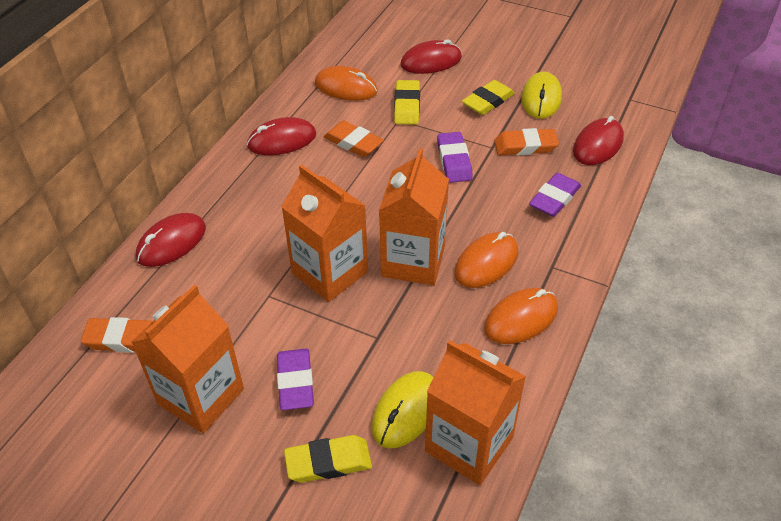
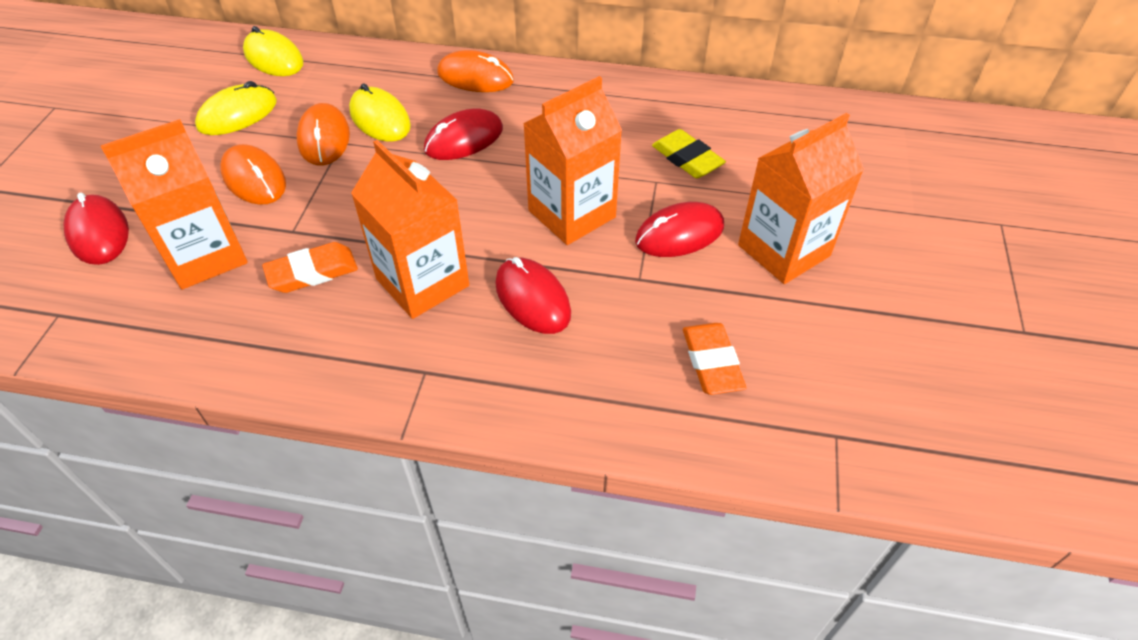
orange eraser: [81,317,153,353] [323,120,384,157] [494,128,559,155] = 3 -> [262,242,358,293] [683,323,746,395] = 2
purple eraser: [277,349,314,410] [437,132,473,183] [529,173,581,217] = 3 -> none = 0
yellow eraser: [284,435,372,483] [394,80,420,125] [462,80,515,115] = 3 -> [652,129,726,178] = 1
yellow mouse: [371,371,434,449] [521,72,562,119] = 2 -> [195,81,277,135] [243,26,303,76] [349,84,411,142] = 3

